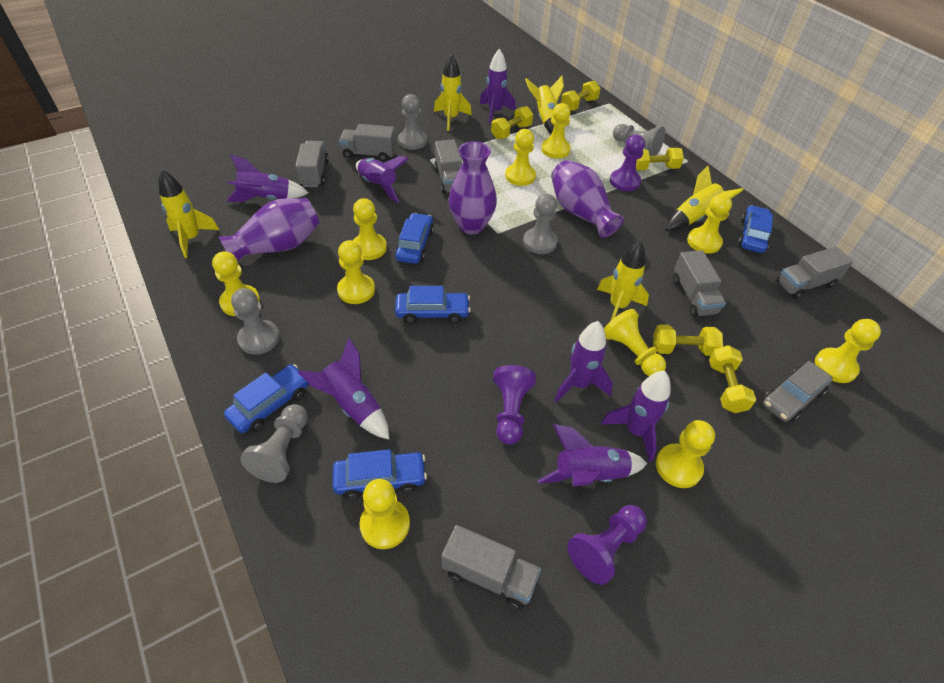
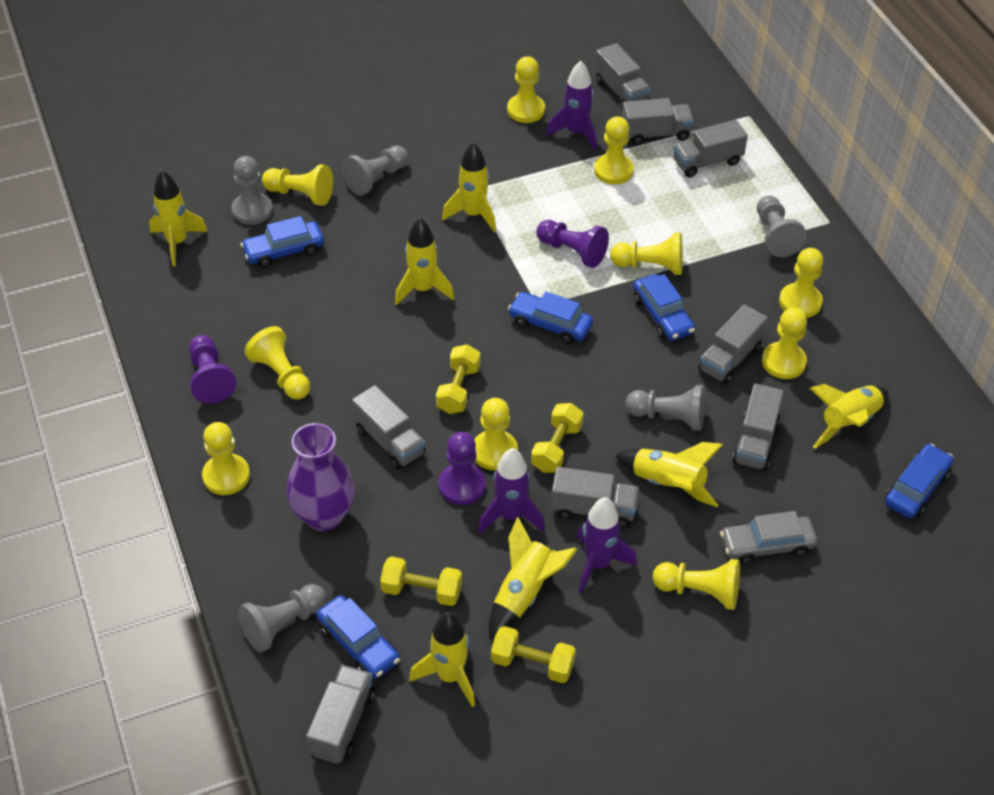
grey truck: [295,141,329,187] [339,124,396,161] [434,139,462,194] [442,525,541,609] [673,250,726,317] [776,247,853,299] = 6 -> [306,665,375,763] [352,385,426,470] [551,467,639,528] [595,43,650,109] [622,98,694,145] [673,120,748,177] [698,304,768,384] [732,384,784,471] = 8
purple rocket: [226,154,309,202] [298,338,389,439] [356,156,409,203] [479,49,516,124] [538,424,648,486] [555,321,613,402] [601,371,670,462] = 7 -> [478,448,545,534] [546,61,597,150] [577,497,637,594] = 3
purple vase: [219,198,320,262] [448,141,497,234] [551,160,624,238] = 3 -> [286,423,355,531] = 1
yellow dumbbell: [491,106,533,139] [561,81,601,111] [636,148,684,170] [653,324,723,356] [709,345,756,413] = 5 -> [380,556,462,606] [436,344,480,414] [491,626,576,683] [531,403,584,473] = 4
yellow rocket: [158,170,219,258] [434,54,472,131] [525,76,564,134] [597,241,649,320] [666,166,743,231] = 5 -> [149,171,208,266] [395,218,454,305] [409,612,475,707] [442,143,496,232] [489,517,577,639] [615,442,723,507] [810,384,889,449] = 7

